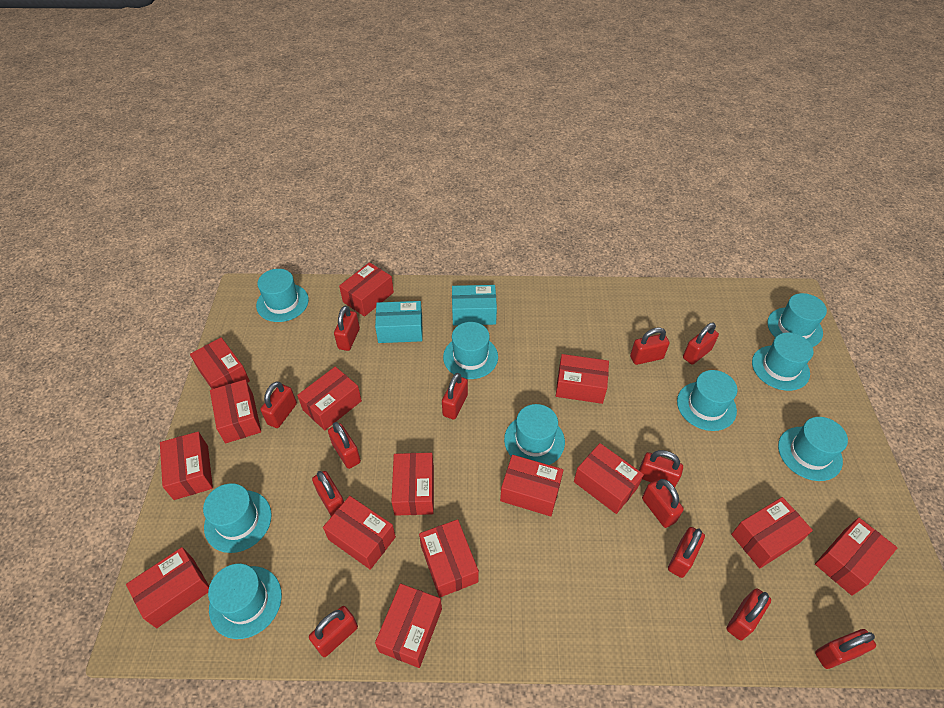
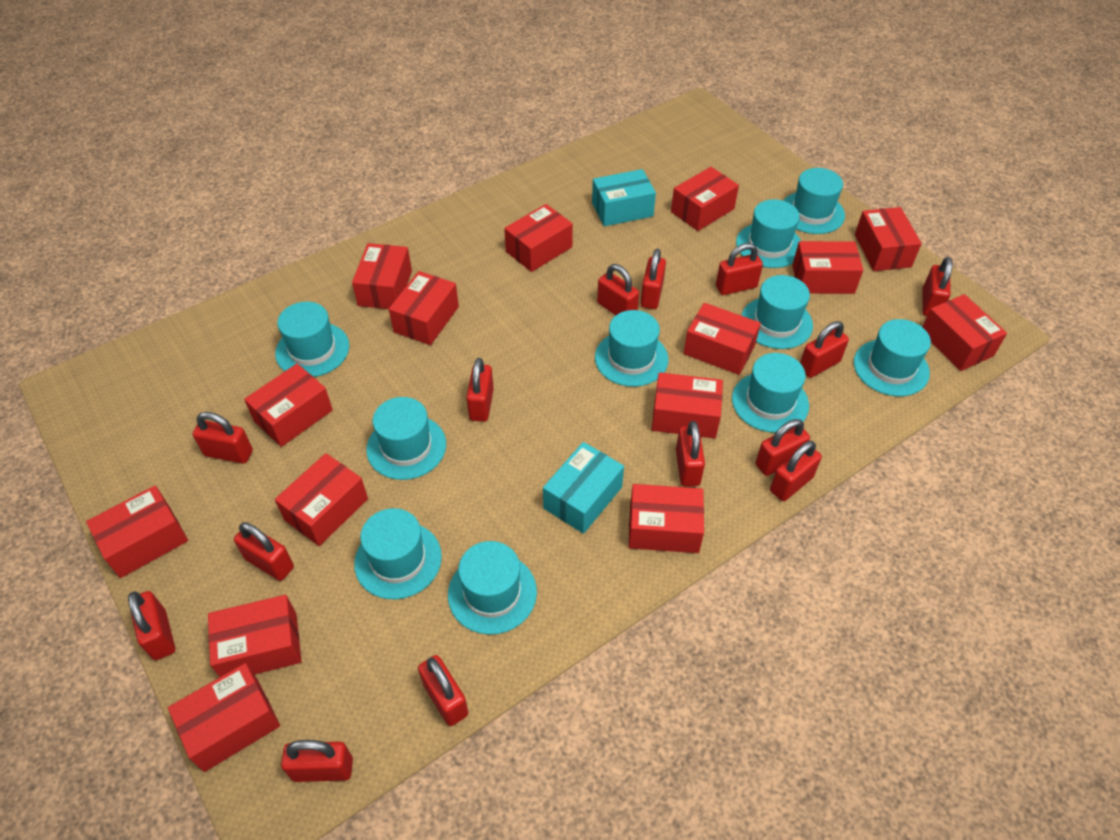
red padlock: [260,381,297,428] [309,606,358,657] [312,471,344,517] [328,422,361,469] [334,306,360,351] [442,373,468,420] [630,327,670,365] [639,450,683,487] [642,479,684,528] [668,527,705,578] [683,323,719,365] [726,588,771,640] [815,629,876,669] = 13 -> [128,591,175,660] [193,412,253,464] [234,522,294,581] [281,740,353,782] [418,655,469,726] [466,358,494,422] [597,264,639,315] [641,249,666,309] [676,421,705,486] [716,243,763,295] [756,419,810,476] [770,441,822,501] [800,321,849,378] [922,257,953,316] = 14
turquoise hat: [203,483,272,553] [208,564,282,639] [256,269,309,322] [443,322,498,379] [504,404,565,465] [677,370,737,431] [752,332,814,391] [767,293,827,347] [778,417,848,481] = 9 -> [275,302,349,377] [354,508,442,599] [366,397,446,480] [448,541,537,635] [595,310,668,387] [732,353,809,433] [736,199,801,268] [741,275,813,349] [783,168,845,234] [854,319,931,396] = 10

